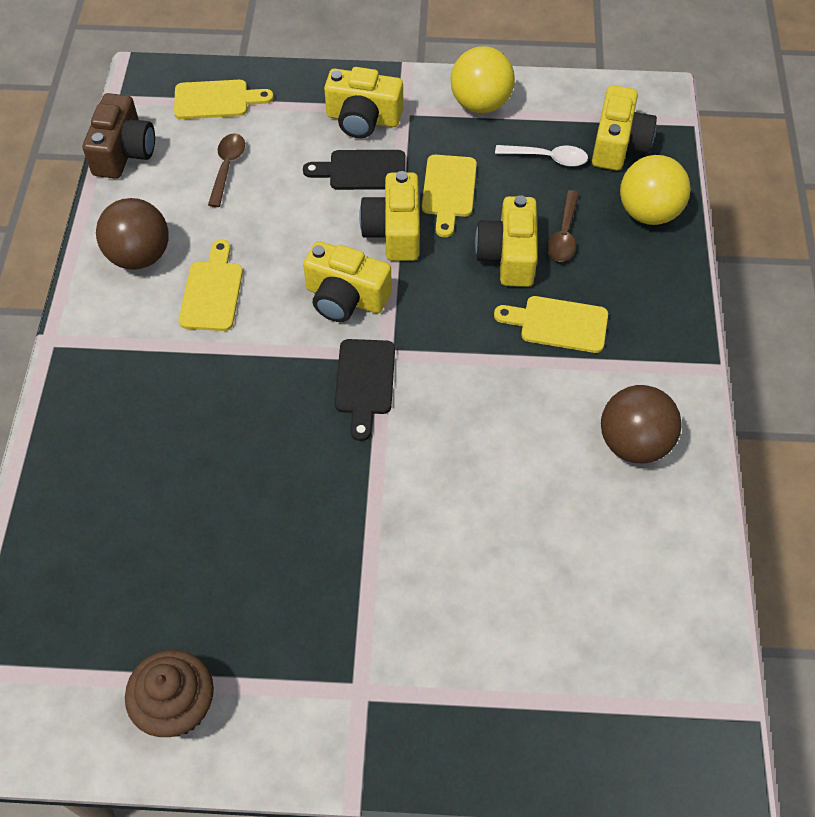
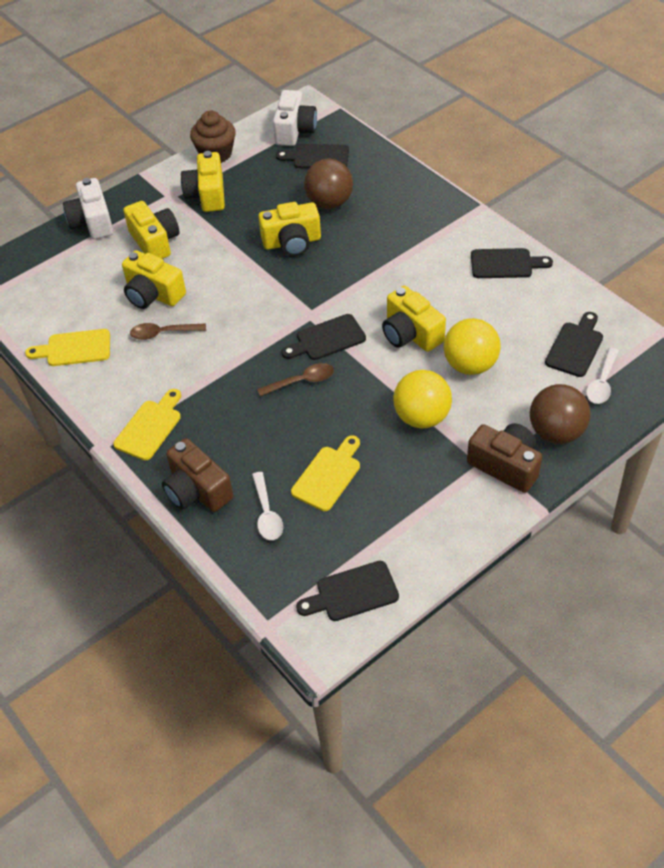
black cutting board: [303,150,406,190] [335,339,395,441] = 2 -> [276,144,349,169] [281,314,366,360] [296,561,399,621] [471,248,553,278] [545,312,603,377] = 5
brown camera: [83,93,155,179] = 1 -> [162,438,233,512] [467,423,542,493] = 2
white camera: none = 0 -> [63,178,113,239] [273,90,317,146] = 2
white spoon: [495,145,588,167] = 1 -> [252,472,283,540] [586,348,619,404] = 2
yellow cutting board: [174,80,274,119] [179,240,243,331] [422,155,477,237] [494,296,608,353] = 4 -> [25,329,110,366] [113,389,181,460] [291,435,360,511] = 3

